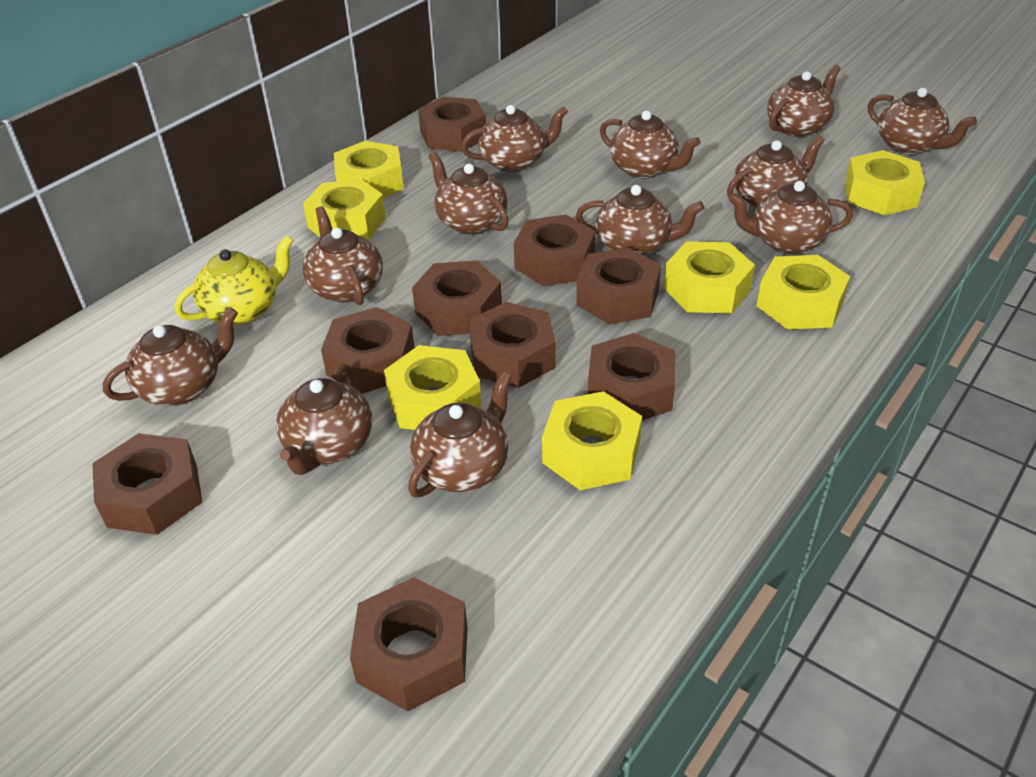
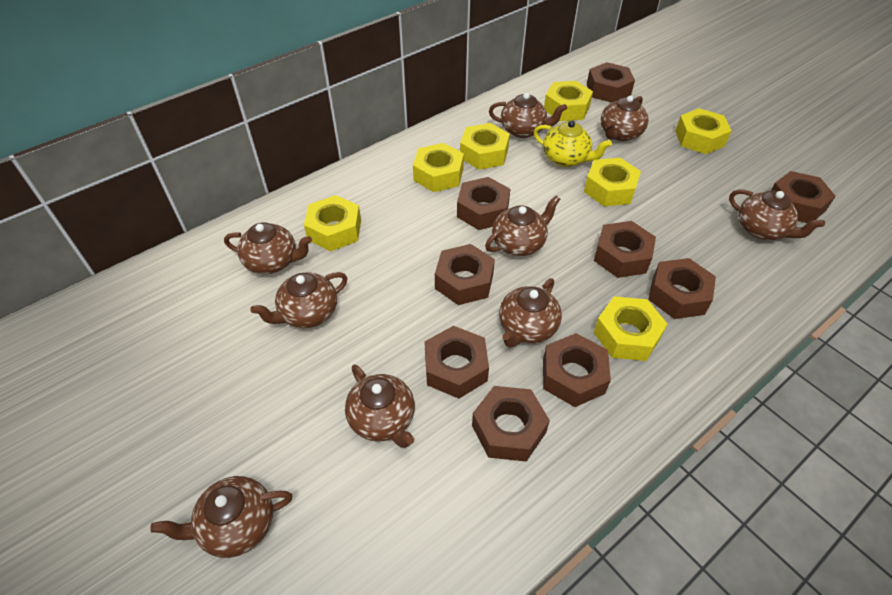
brown teapot: [103,308,238,406] [276,364,372,475] [303,206,383,305] [408,372,512,498] [428,152,509,235] [461,105,568,172] [576,185,704,256] [600,111,700,178] [727,135,825,208] [728,181,853,254] [767,65,841,137] [868,88,977,155] = 12 -> [150,476,292,558] [224,223,312,274] [250,272,347,328] [345,365,415,448] [485,195,560,256] [489,93,567,138] [499,278,562,348] [601,96,649,141] [729,189,825,240] = 9

